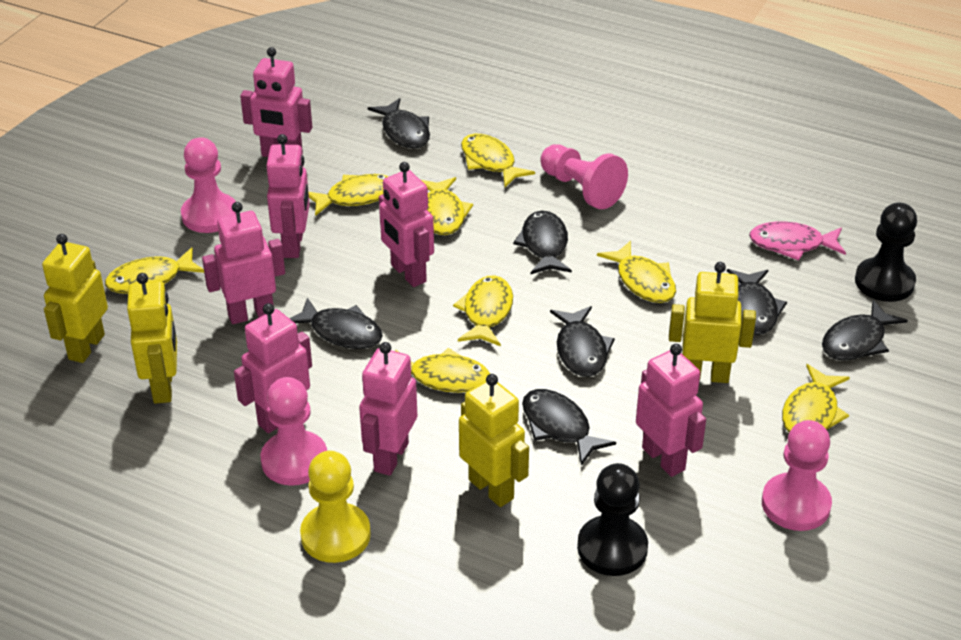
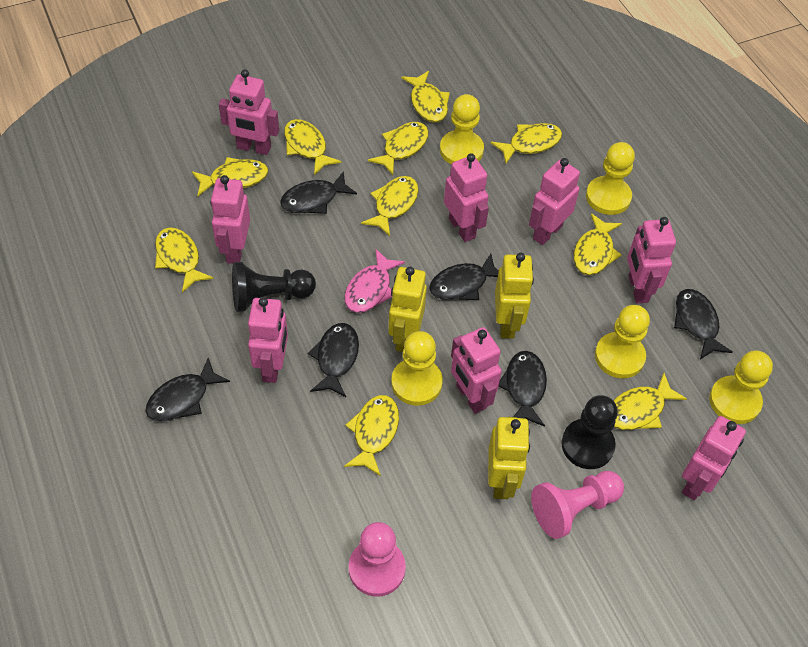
black fish: [289,297,383,349] [367,98,430,148] [513,211,572,274] [522,389,616,466] [550,306,615,377] [727,269,787,335] [822,300,908,361] = 7 -> [145,358,230,422] [280,171,357,214] [308,323,359,397] [429,254,499,300] [498,351,547,427] [674,289,733,359] = 6
pink pawn: [181,137,236,233] [261,377,327,486] [540,144,628,209] [762,420,832,531] = 4 -> [349,522,406,597] [531,471,624,539] = 2
pink robot: [202,202,285,324] [234,303,312,433] [240,47,312,157] [266,134,310,258] [359,342,417,476] [379,162,434,287] [636,344,706,477] = 7 -> [210,175,250,264] [219,69,279,155] [248,297,288,383] [444,153,489,242] [451,327,502,414] [529,158,580,245] [627,217,676,303] [682,416,746,500] = 8
yellow fish: [105,247,204,294] [308,174,389,216] [395,348,490,393] [421,177,473,235] [453,275,513,346] [461,134,535,187] [597,241,676,303] [782,364,850,432] = 8 -> [155,228,214,293] [192,157,268,196] [284,119,341,175] [344,395,399,476] [361,176,419,236] [368,122,429,175] [401,71,450,122] [491,123,562,163] [574,213,622,275] [613,373,687,430] = 10
yellow pawn: [300,451,371,563] = 1 -> [391,331,443,406] [440,94,484,165] [586,142,635,215] [595,305,650,378] [709,350,773,424] = 5
yellow robot: [42,234,108,363] [127,273,177,404] [459,374,529,507] [669,262,756,383] = 4 -> [388,267,427,352] [488,417,530,499] [495,253,534,339] = 3

